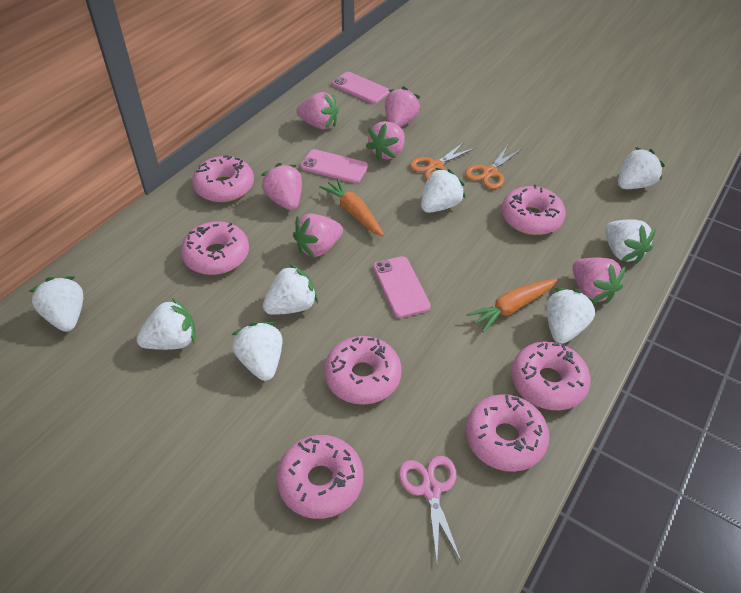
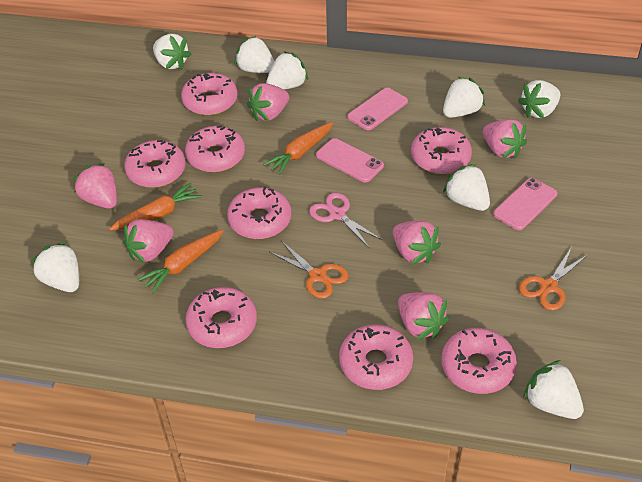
orange carrot: [319,178,384,236] [466,278,557,333] = 2 -> [109,183,202,231] [137,230,224,294] [263,122,333,175] = 3
pink donut: [181,221,249,275] [192,156,254,202] [276,435,363,519] [324,336,402,405] [465,394,549,472] [501,185,566,235] [511,341,591,410] = 7 -> [124,140,186,188] [181,73,238,115] [185,126,245,172] [185,287,257,348] [227,186,291,239] [339,324,413,390] [411,127,472,174] [441,328,517,394] = 8

